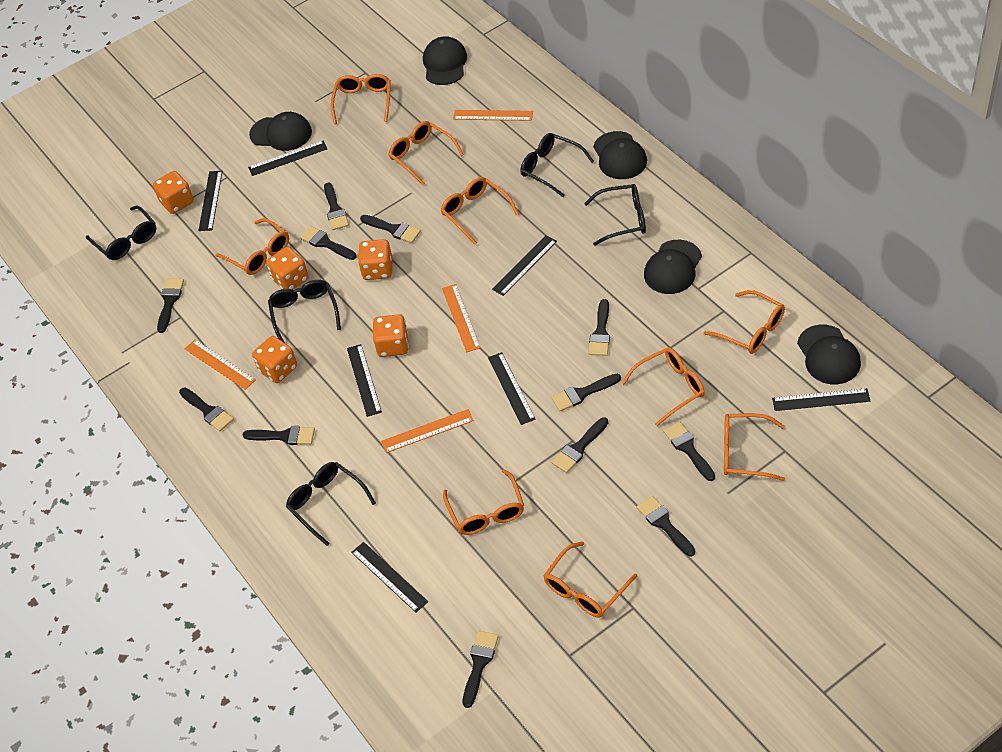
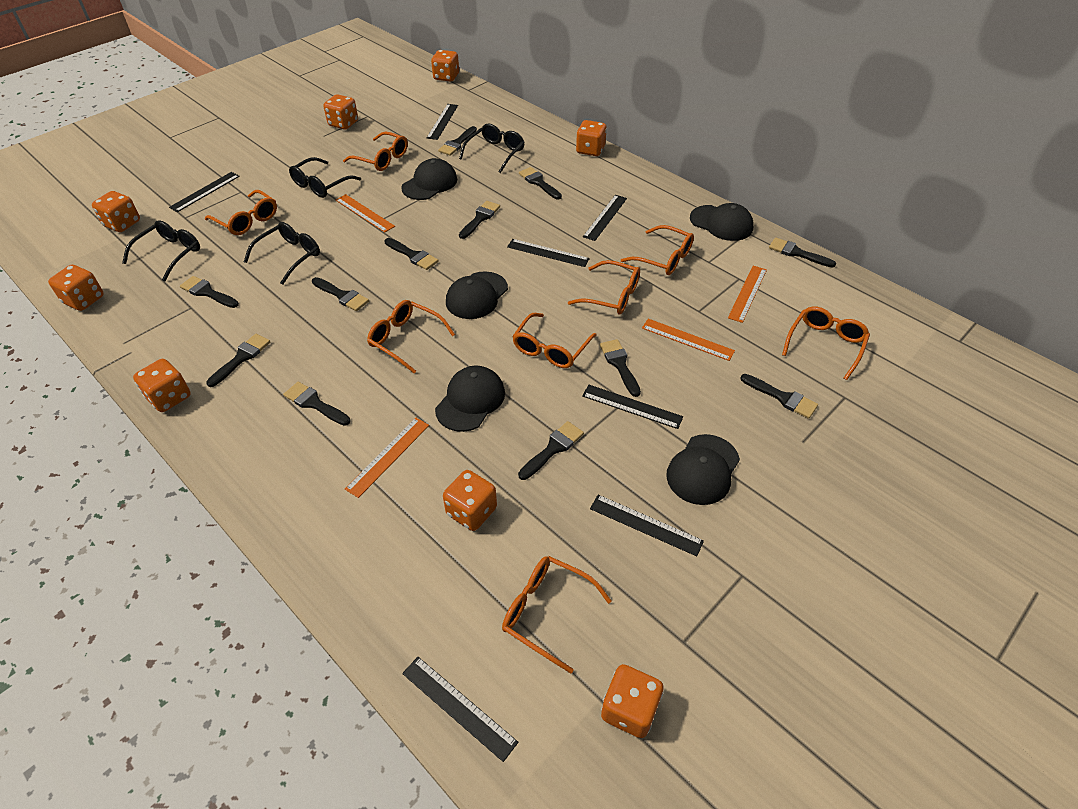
black glasses: [86,206,156,260] [268,280,341,343] [286,462,376,546] [520,133,594,197] [584,184,646,246] = 5 -> [122,220,200,281] [244,222,320,285] [289,157,361,198] [459,123,525,173] = 4
orange dice: [153,171,194,214] [252,336,297,383] [266,247,309,290] [358,239,393,280] [373,314,409,357] = 5 -> [48,265,104,311] [92,191,140,232] [133,359,191,412] [323,94,358,129] [431,50,459,82] [443,470,497,531] [576,120,607,156] [601,664,664,738] = 8
orange glasses: [215,218,289,275] [331,74,391,124] [388,121,464,185] [441,177,519,245] [443,469,524,535] [543,541,637,618] [621,347,705,426] [703,290,785,354] [724,413,785,481] = 9 -> [205,190,277,235] [343,131,408,171] [367,300,455,373] [502,556,611,673] [512,313,597,368] [568,260,640,314] [621,225,694,275] [782,307,870,380] = 8

